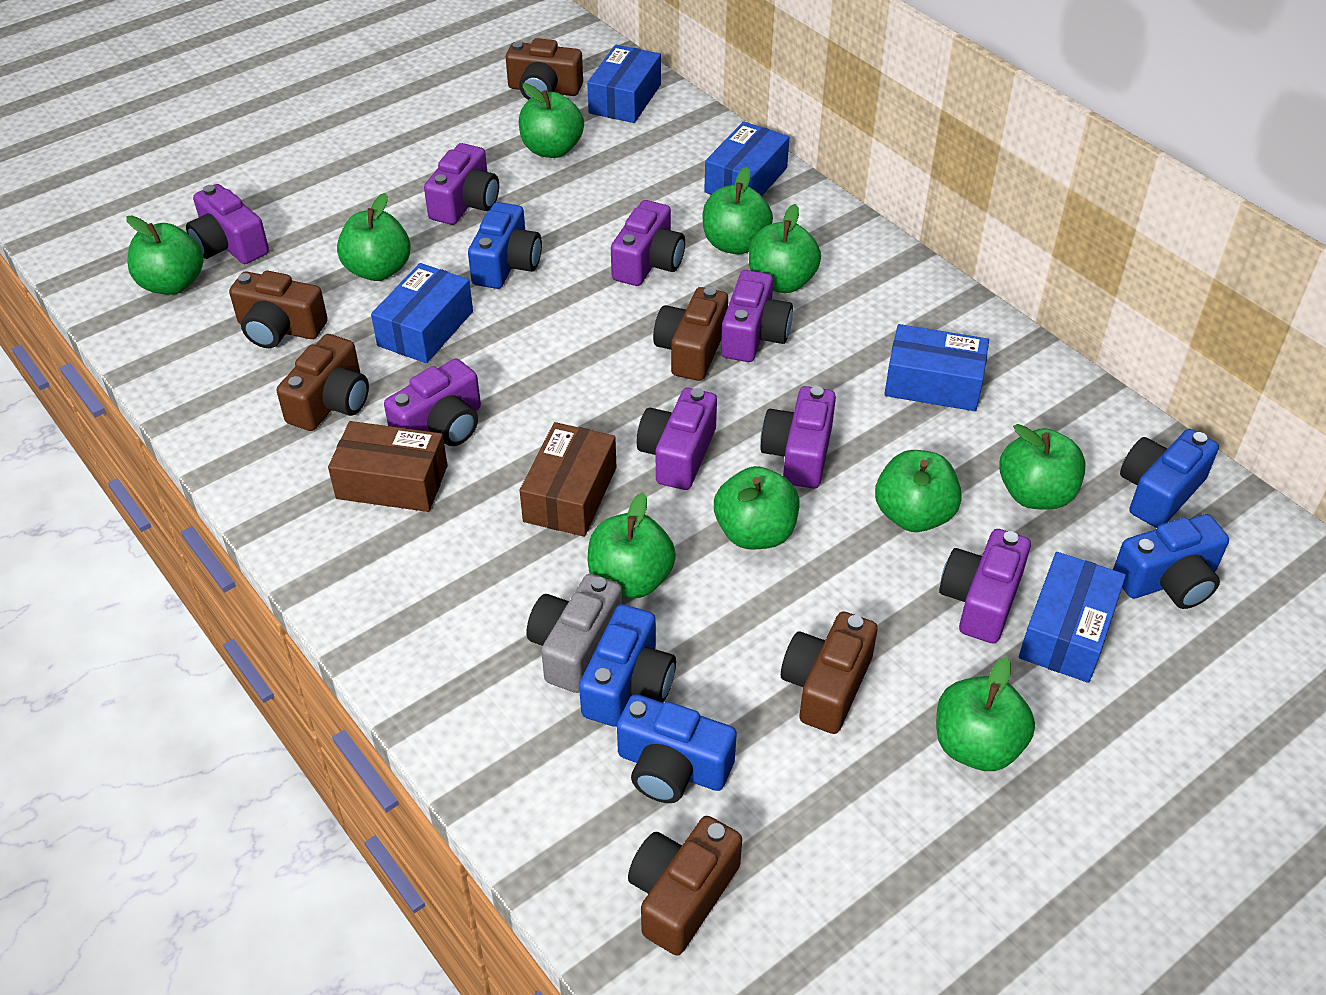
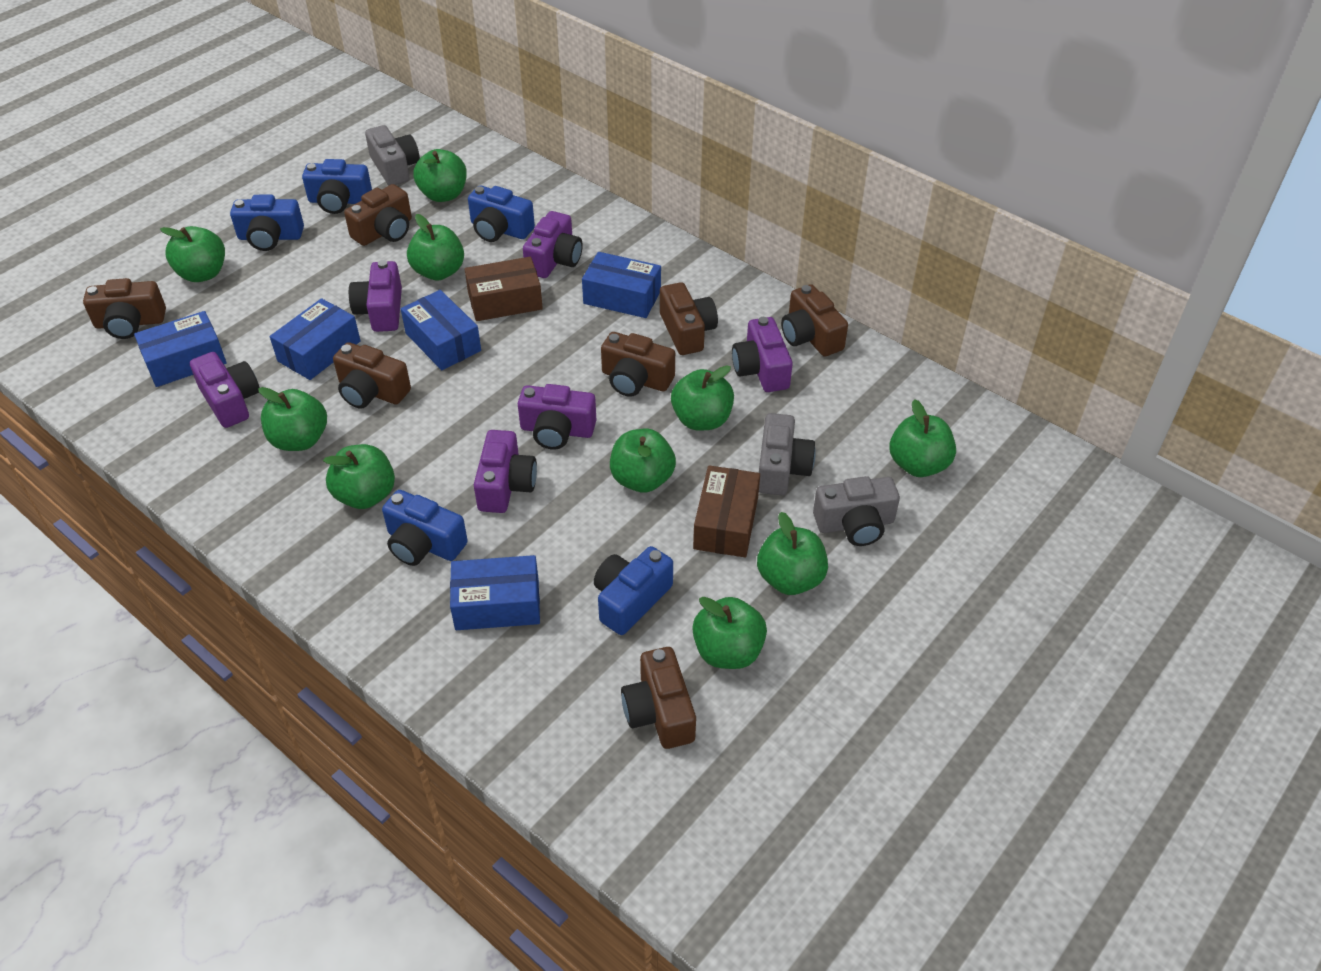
brown camera: [229,271,328,348] [277,334,369,431] [506,38,583,100] [628,816,742,956] [653,287,728,381] [781,611,878,734] = 6 -> [83,278,166,339] [333,342,411,409] [344,184,412,246] [601,332,675,397] [621,647,696,749] [660,282,718,355] [781,284,848,356] = 7
grey camera: [527,574,623,693] = 1 -> [365,125,420,185] [759,413,816,495] [813,476,900,546] = 3
purple camera: [186,184,269,264] [384,359,481,446] [424,143,499,225] [611,200,685,286] [636,388,717,490] [721,270,793,362] [760,386,836,489] [939,529,1031,644] = 8 -> [190,352,260,428] [349,260,402,332] [474,430,537,513] [518,384,596,450] [523,211,583,278] [732,317,793,392] = 6

